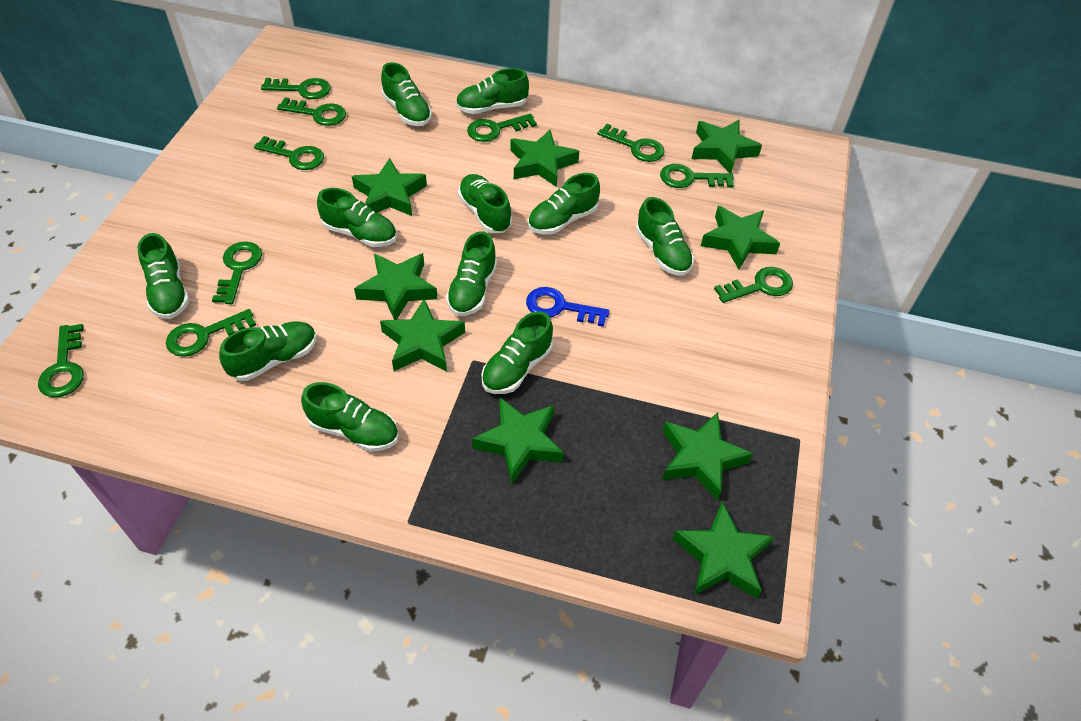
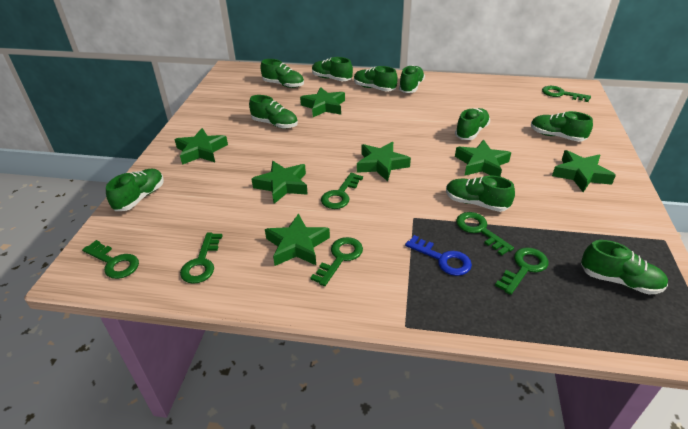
green key: [38,324,84,397] [166,309,256,357] [212,242,262,304] [254,136,324,170] [261,78,331,99] [277,98,346,126] [467,114,537,142] [598,124,665,162] [660,164,734,188] [714,267,793,303] = 10 -> [82,240,139,279] [180,233,223,284] [310,237,363,286] [321,173,363,209] [456,212,514,256] [495,247,548,295] [542,86,591,102] = 7
green shoe: [138,233,189,319] [219,321,317,381] [301,382,399,452] [317,188,397,247] [381,62,432,126] [446,231,497,316] [456,68,529,114] [458,174,512,233] [481,311,553,394] [528,173,600,235] [636,197,694,275] = 11 -> [106,169,164,211] [249,95,298,129] [260,59,304,88] [312,57,353,81] [354,66,398,92] [399,65,425,93] [446,175,515,212] [455,108,490,140] [531,111,593,142] [581,240,668,295] = 10
green star: [352,158,427,216] [354,253,438,320] [380,298,465,372] [472,398,564,484] [511,129,579,187] [662,412,753,501] [673,502,774,599] [692,120,762,173] [701,206,780,270] = 9 -> [174,128,228,165] [252,161,308,204] [265,213,330,266] [300,87,345,117] [357,142,411,181] [455,140,511,177] [552,150,616,192] = 7

